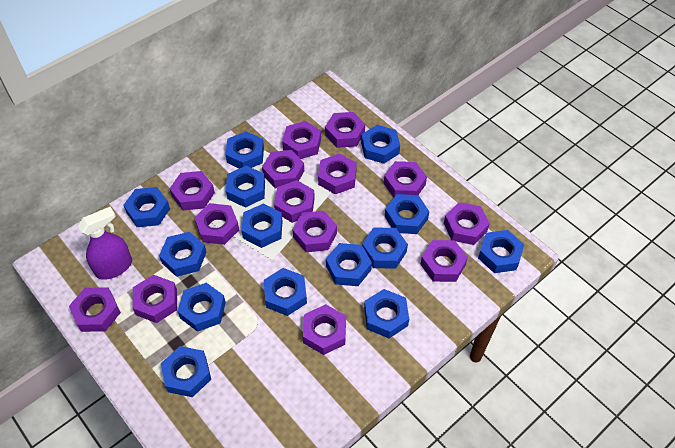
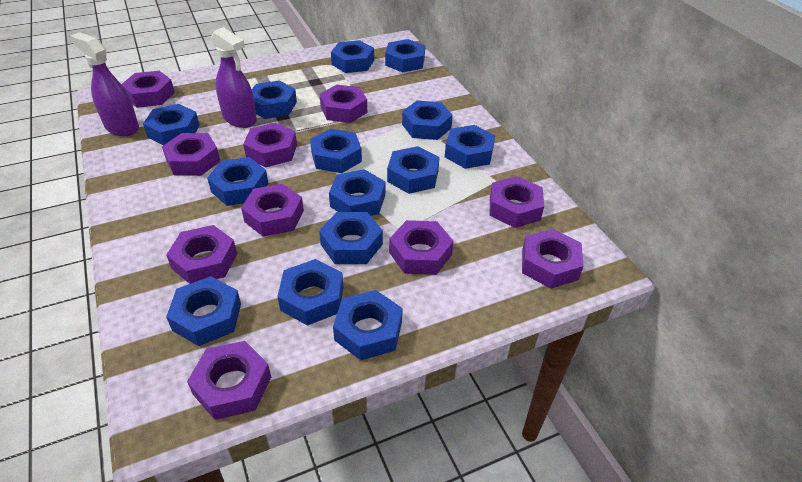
purple nut: [69,287,121,332] [132,275,177,323] [169,171,215,210] [194,203,239,245] [262,150,304,188] [274,180,315,223] [282,121,321,159] [293,211,337,252] [303,304,346,355] [318,153,357,194] [325,112,365,148] [384,161,427,197] [421,240,468,282] [444,202,490,245] = 14 -> [121,71,175,108] [162,133,220,176] [166,225,237,284] [187,341,271,420] [241,184,304,237] [243,122,297,167] [320,85,367,123] [389,220,454,275] [490,176,544,228] [522,229,584,289] = 10
purple spray bottle: [78,207,132,280] = 1 -> [70,32,139,136] [211,27,257,128] = 2

